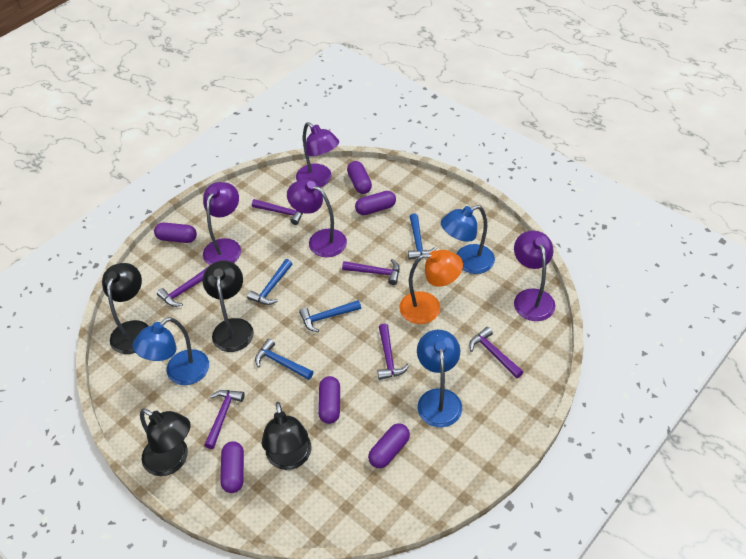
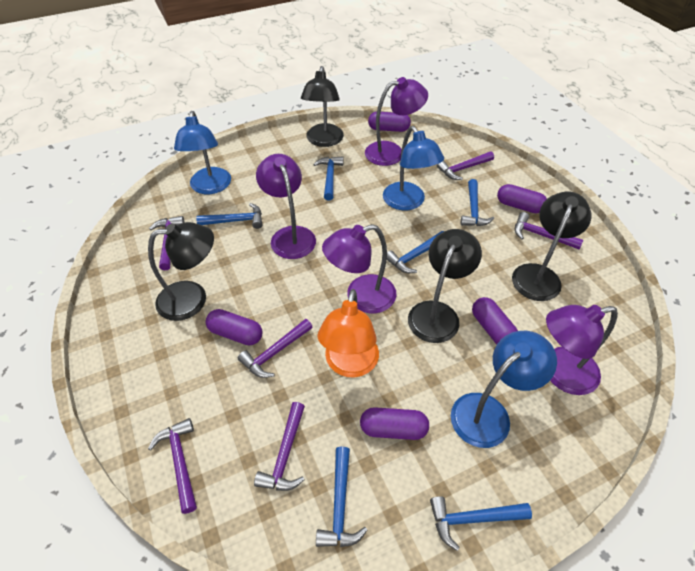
blue hammer: [247,259,292,305] [255,339,313,380] [299,300,361,332] [408,213,436,260] = 4 -> [196,203,262,229] [313,156,343,200] [316,447,367,547] [387,231,444,273] [430,496,532,551] [461,179,494,226] = 6
purple capsule: [154,222,197,243] [220,441,244,493] [318,376,340,424] [347,161,372,194] [355,191,396,215] [368,424,410,468] = 6 -> [206,309,262,346] [360,407,429,440] [368,112,411,132] [472,297,518,344] [497,184,547,213] = 5

